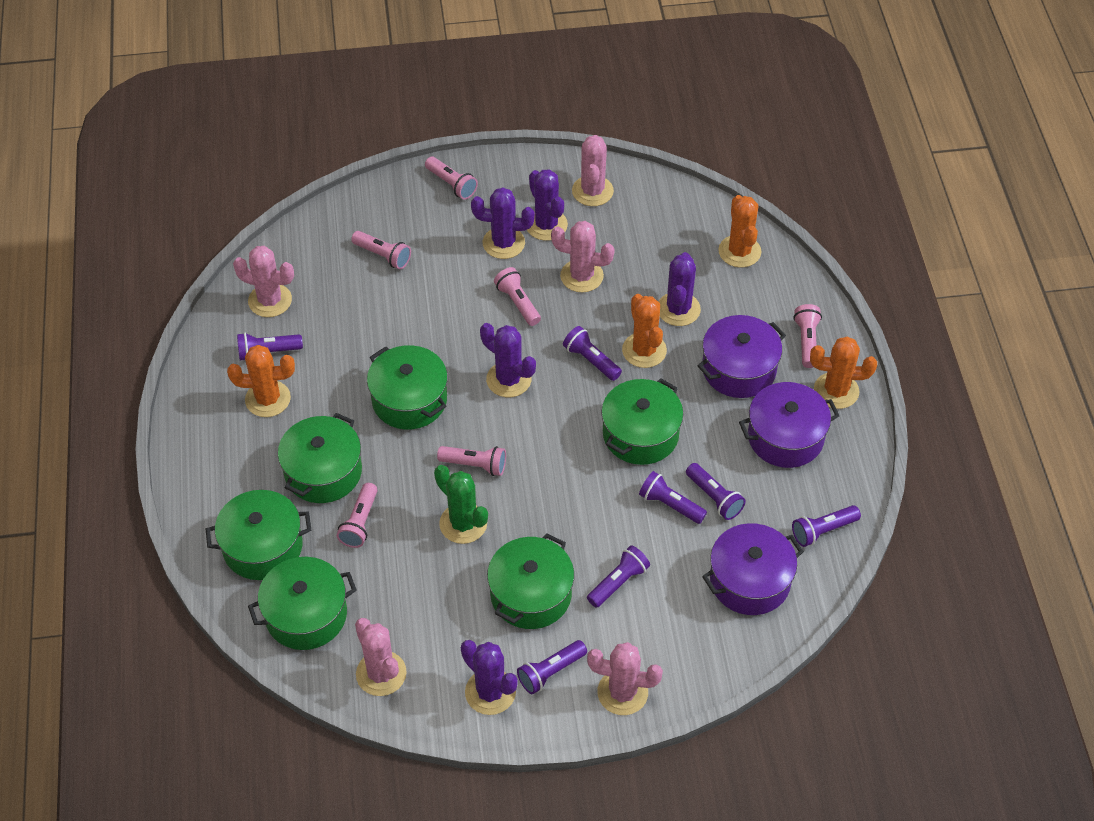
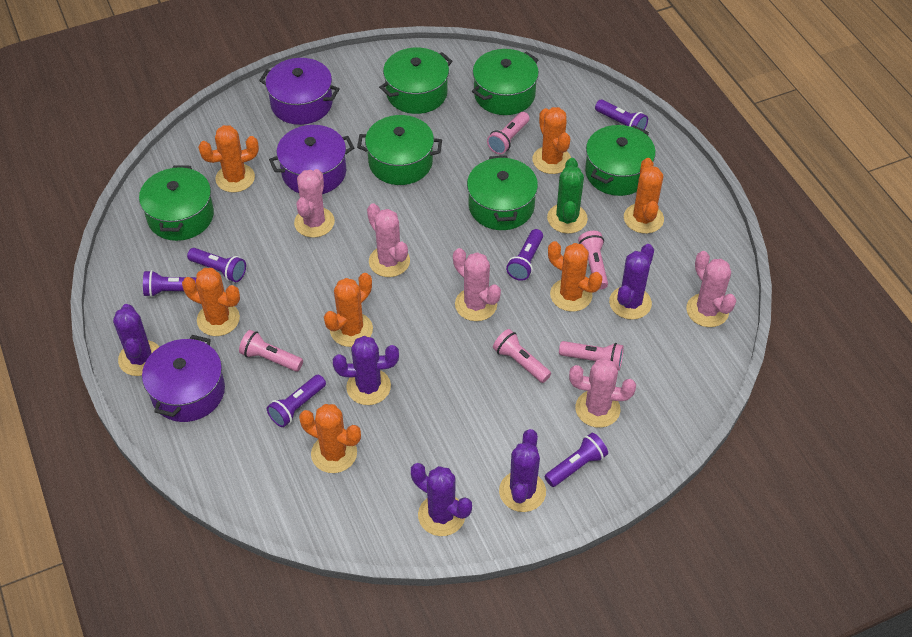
orange cactus: [227,345,295,417] [622,294,667,368] [718,195,761,268] [810,337,877,409] = 4 -> [182,268,240,336] [198,125,259,192] [299,404,361,473] [324,273,373,347] [533,107,571,174] [548,241,602,312] [624,158,664,234] = 7
pink flashlight: [337,483,378,548] [351,231,411,269] [425,157,478,200] [437,446,506,476] [494,267,541,326] [794,304,822,368] = 6 -> [239,330,303,372] [487,112,530,154] [493,329,551,383] [559,341,624,371] [578,231,608,290] = 5
purple flashlight: [237,333,303,360] [517,640,587,694] [563,326,622,381] [587,545,650,608] [639,471,707,524] [686,463,746,520] [792,505,861,547] = 7 -> [143,270,196,297] [187,248,246,282] [267,375,326,427] [506,229,543,281] [545,433,608,487] [595,100,648,130] = 6

